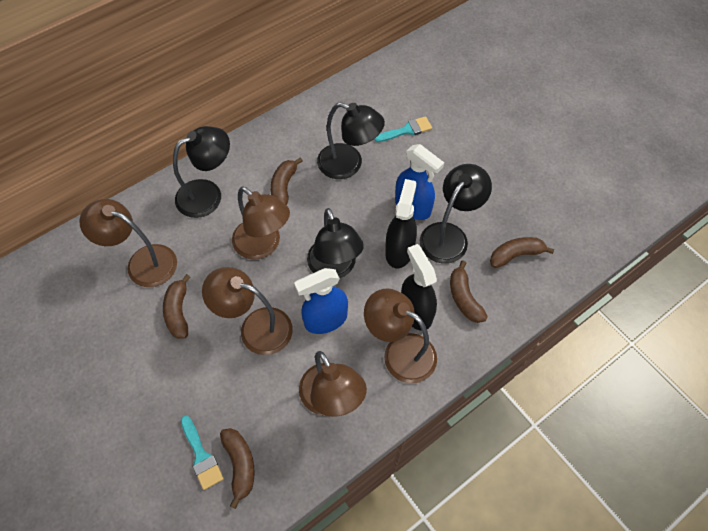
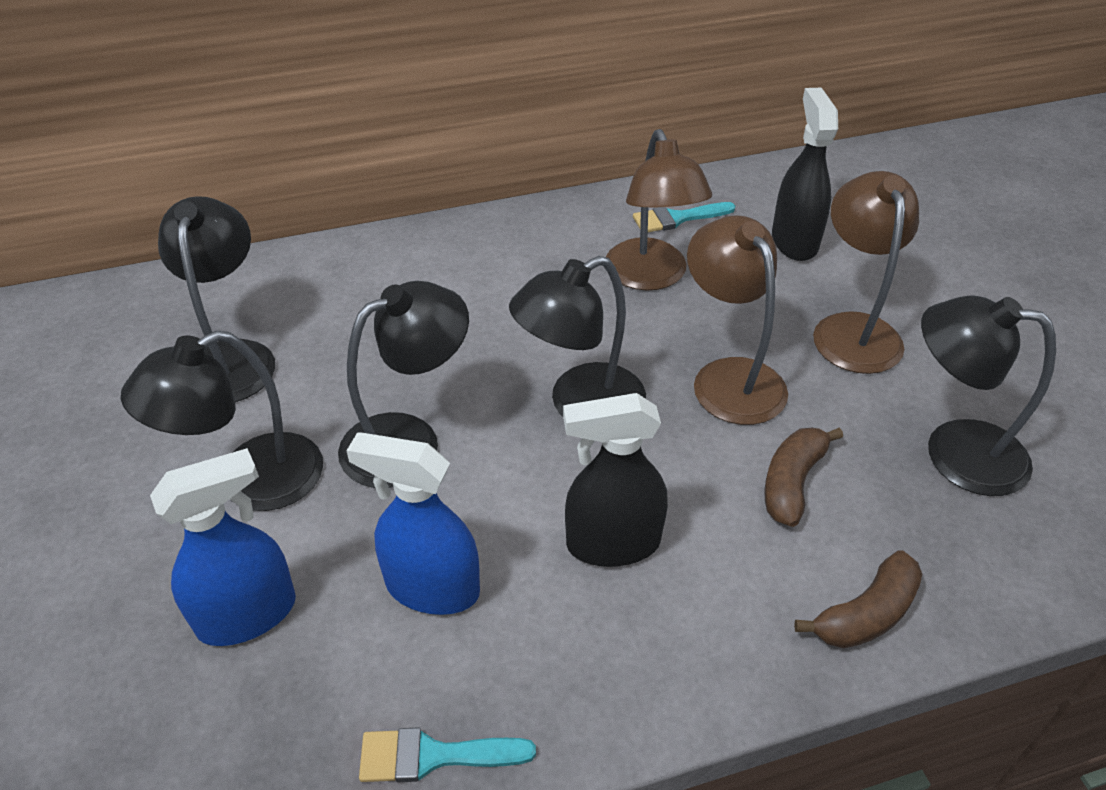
black lamp: [173,126,230,218] [307,208,364,278] [317,102,385,179] [420,164,492,264] = 4 -> [121,331,323,511] [158,196,275,402] [338,281,469,488] [509,256,646,417] [921,295,1056,496] = 5
brown banana: [163,274,191,339] [220,428,255,509] [270,157,303,205] [450,260,488,323] [490,237,554,268] = 5 -> [764,428,843,527] [794,550,922,648] = 2
brown lamp: [79,199,177,287] [202,267,293,355] [232,186,290,260] [299,351,367,417] [364,288,437,383] = 5 -> [606,129,712,290] [687,215,788,425] [813,171,919,374] = 3

